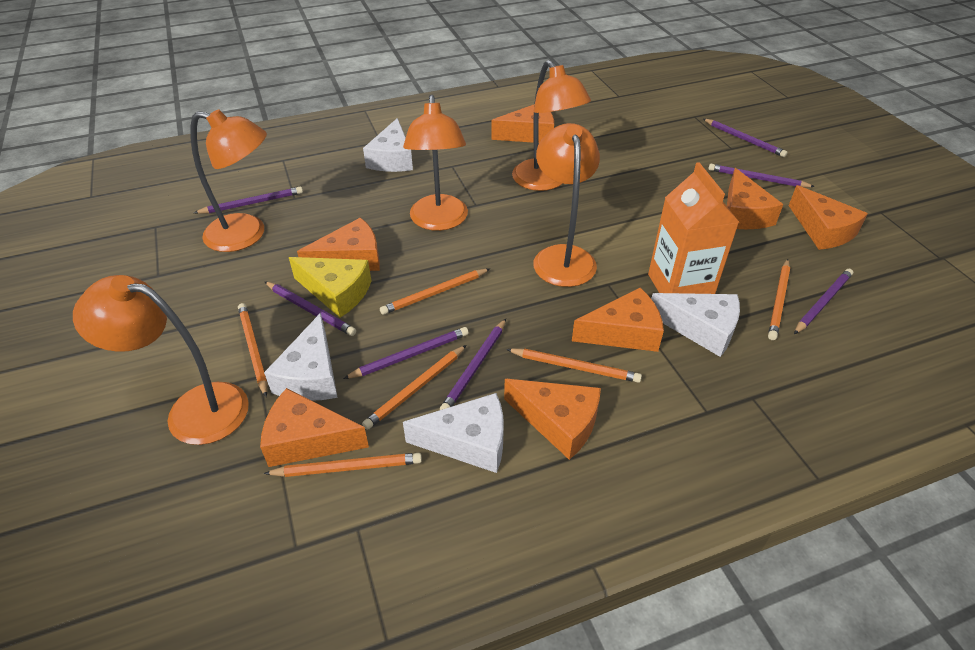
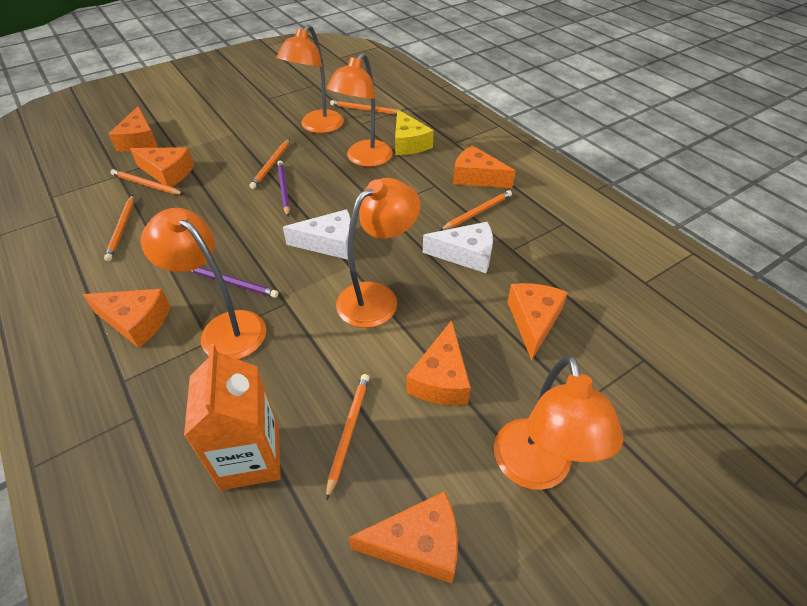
purple pencil: [194,187,303,214] [264,281,356,336] [343,327,469,379] [440,319,506,410] [703,119,788,157] [708,164,815,187] [794,269,853,334] = 7 -> [191,267,279,298] [277,160,290,217] = 2
white cheese: [264,313,338,401] [363,118,413,172] [403,393,504,473] [651,293,740,357] = 4 -> [283,209,351,260] [423,222,493,273] = 2

